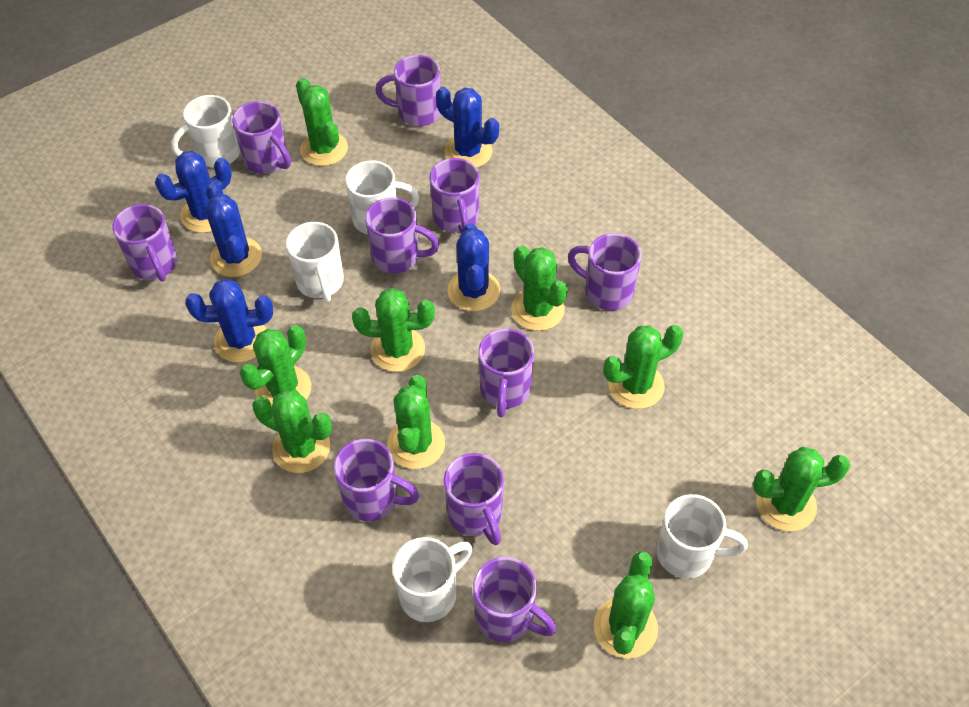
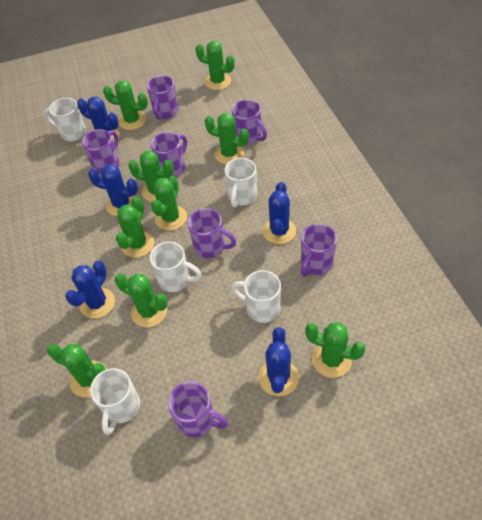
purple mug: [112,204,178,282] [232,101,291,174] [334,439,419,521] [365,197,439,273] [376,55,441,126] [429,158,479,233] [444,453,504,545] [473,557,556,642] [478,329,534,417] [568,233,642,311] = 10 -> [82,129,120,174] [147,76,179,119] [151,132,187,178] [168,381,228,437] [188,208,236,258] [232,100,267,145] [301,224,337,277] = 7

